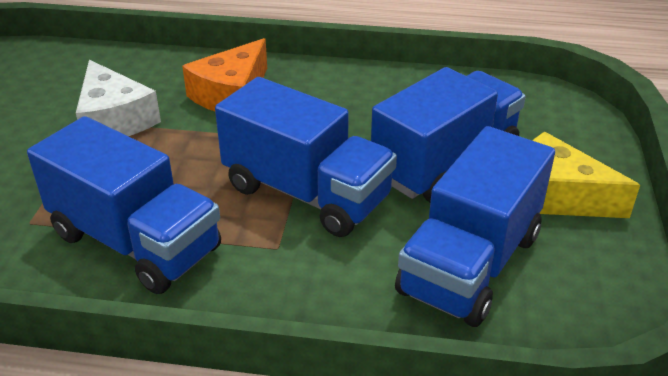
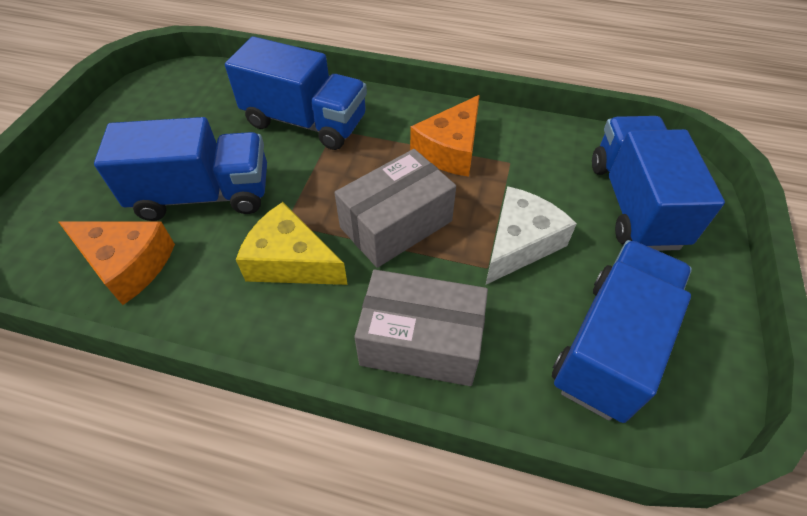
grey box: none = 0 -> [334,149,456,268] [354,270,488,386] = 2
orange cheese: [182,38,267,111] = 1 -> [59,222,175,305] [410,95,480,177] = 2

